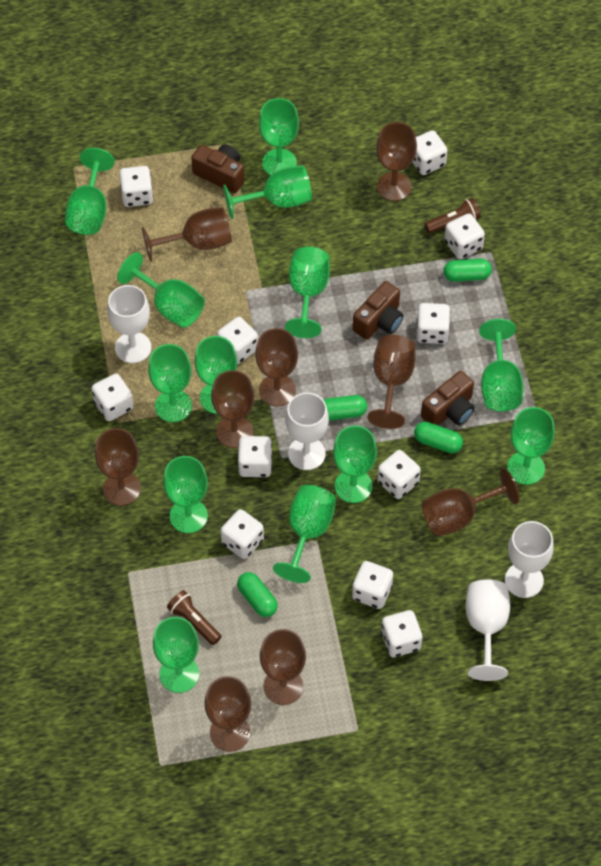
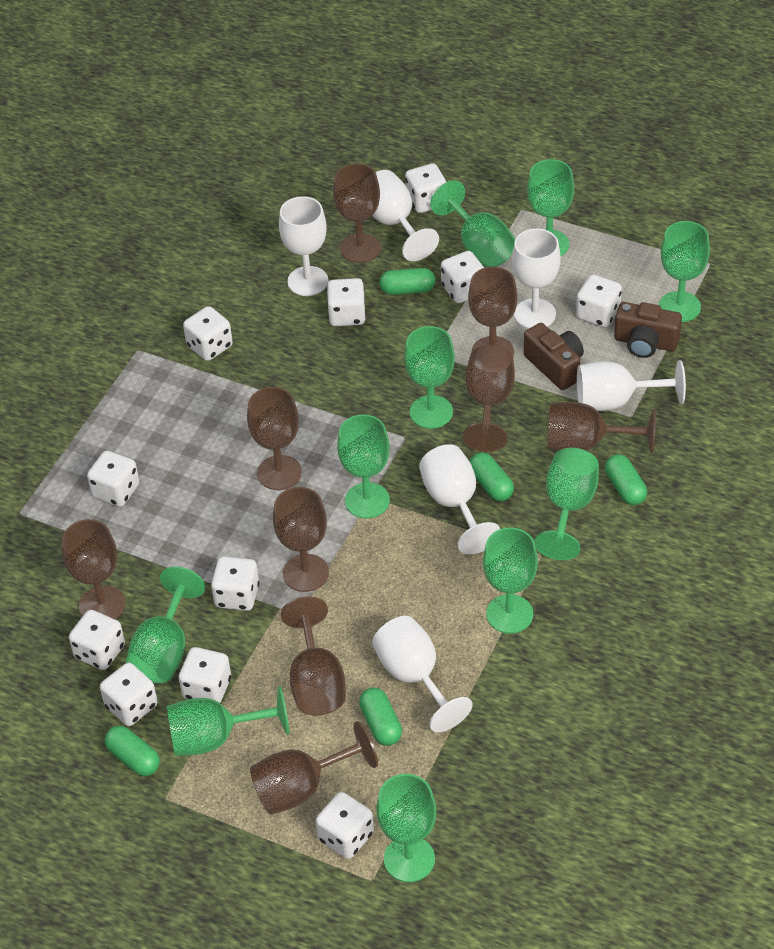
brown camera: [191,144,245,193] [353,281,404,339] [421,371,474,425] = 3 -> [524,323,584,390] [614,302,682,358] = 2
brown flashlight: [167,590,222,645] [425,198,481,234] = 2 -> none = 0
green capsule: [237,572,278,617] [323,395,367,421] [414,421,463,453] [443,258,492,282] = 4 -> [105,726,160,776] [359,688,402,746] [380,268,436,295] [470,453,514,501] [605,454,647,505] = 5
green goblet: [65,148,115,235] [117,252,205,328] [148,344,192,422] [153,617,199,693] [163,456,208,533] [194,336,237,414] [223,165,312,219] [259,98,299,175] [273,485,336,583] [285,247,330,338] [333,425,377,503] [479,319,524,412] [507,407,555,485] = 13 -> [126,566,205,683] [167,686,289,756] [337,414,390,518] [377,774,436,882] [404,326,455,429] [430,180,515,267] [483,527,538,634] [527,159,574,256] [534,448,599,560] [659,221,710,322] = 10
white goblet: [107,285,151,363] [285,392,329,470] [466,579,510,681] [505,521,553,598] = 4 -> [279,196,328,296] [372,170,439,261] [372,616,473,732] [419,444,500,554] [512,229,561,329] [577,360,686,411] = 6

